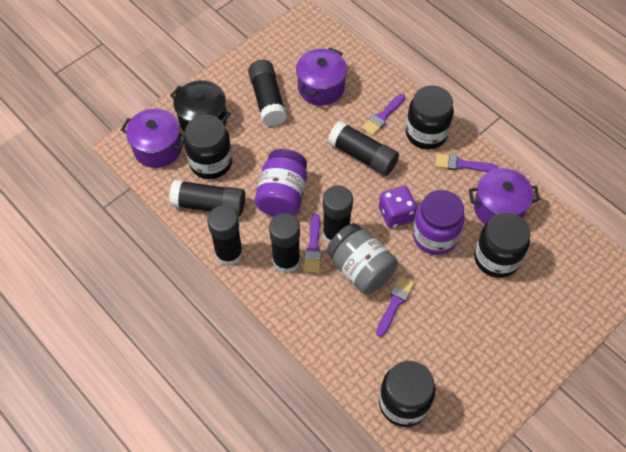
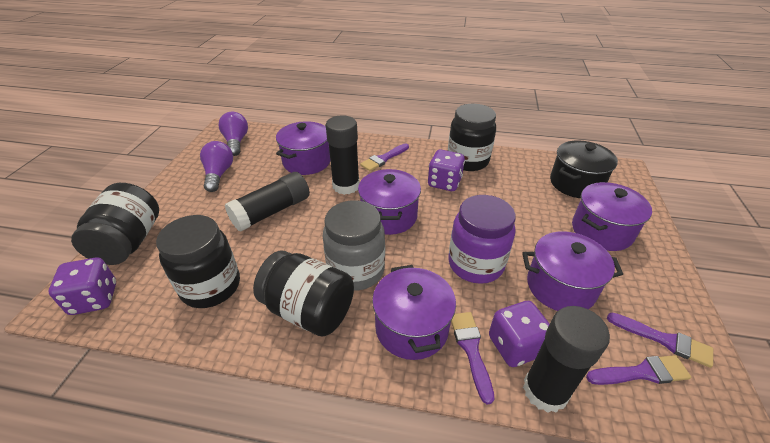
black glue stick: [169,180,245,216] [207,206,243,266] [248,60,287,126] [269,213,300,273] [323,185,353,244] [328,121,399,176] = 6 -> [225,172,310,232] [326,115,360,195] [523,306,610,413] = 3
purple dice: [379,186,417,228] = 1 -> [49,258,116,315] [428,150,465,191] [489,301,550,367] = 3
purple jar: [255,149,307,217] [413,190,465,255] = 2 -> [448,195,516,284] = 1
purple light bulb: none = 0 -> [200,141,233,192] [218,112,248,156] = 2
purple pot: [121,109,185,168] [296,48,347,106] [469,168,540,224] = 3 -> [276,121,330,175] [358,169,421,235] [372,265,456,360] [522,231,623,311] [572,182,652,251] = 5

